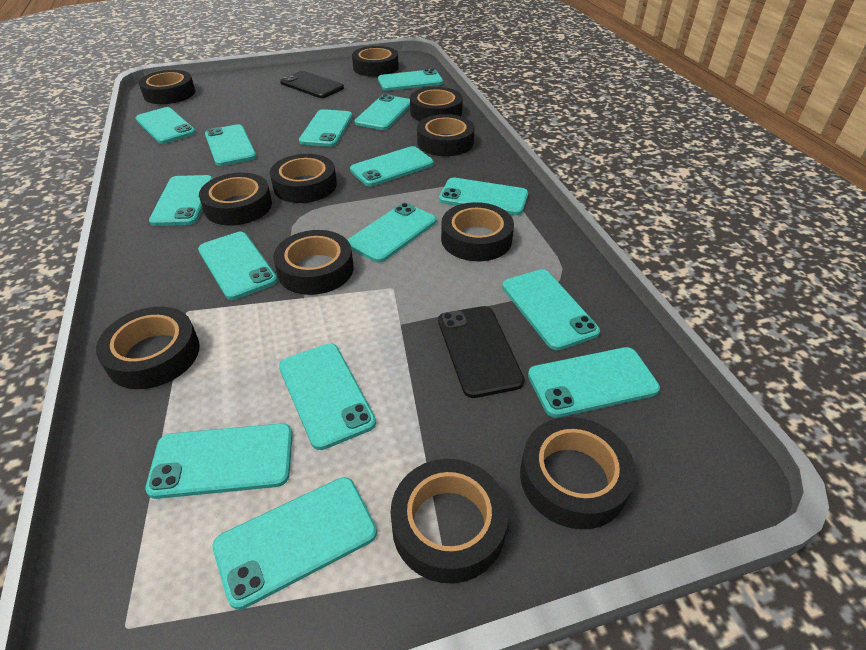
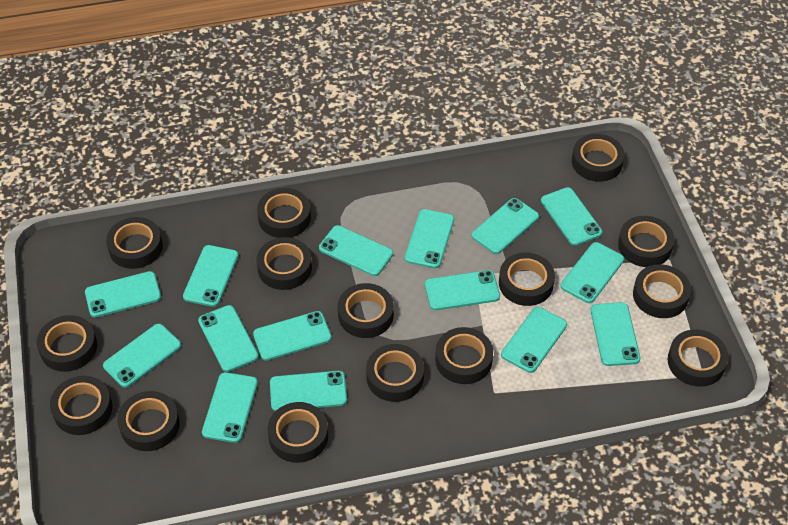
black phone: [280,71,344,98] [438,306,525,398] = 2 -> none = 0
black tape: [96,307,200,389] [139,70,195,104] [199,173,272,226] [270,154,337,203] [273,230,354,295] [352,46,399,77] [390,459,509,583] [410,87,463,121] [417,114,475,156] [441,202,514,261] [520,417,636,529] = 11 -> [37,315,97,372] [50,376,112,435] [106,217,163,269] [117,391,180,451] [257,188,311,238] [257,237,312,290] [267,402,328,463] [338,283,394,338] [366,344,424,402] [435,327,493,384] [499,253,555,306] [572,134,625,182] [618,216,675,267] [633,264,691,318] [668,329,729,387] = 15

